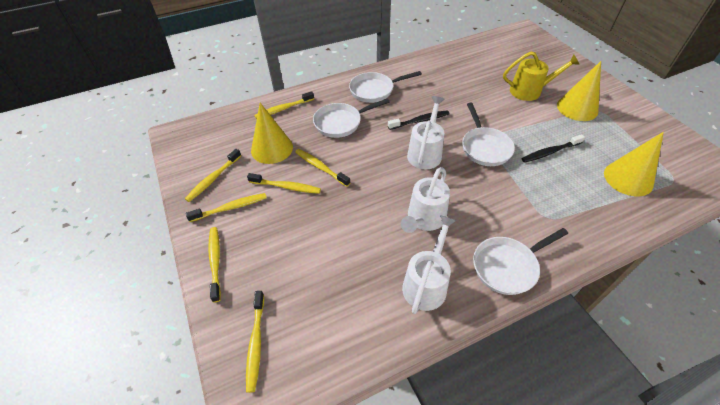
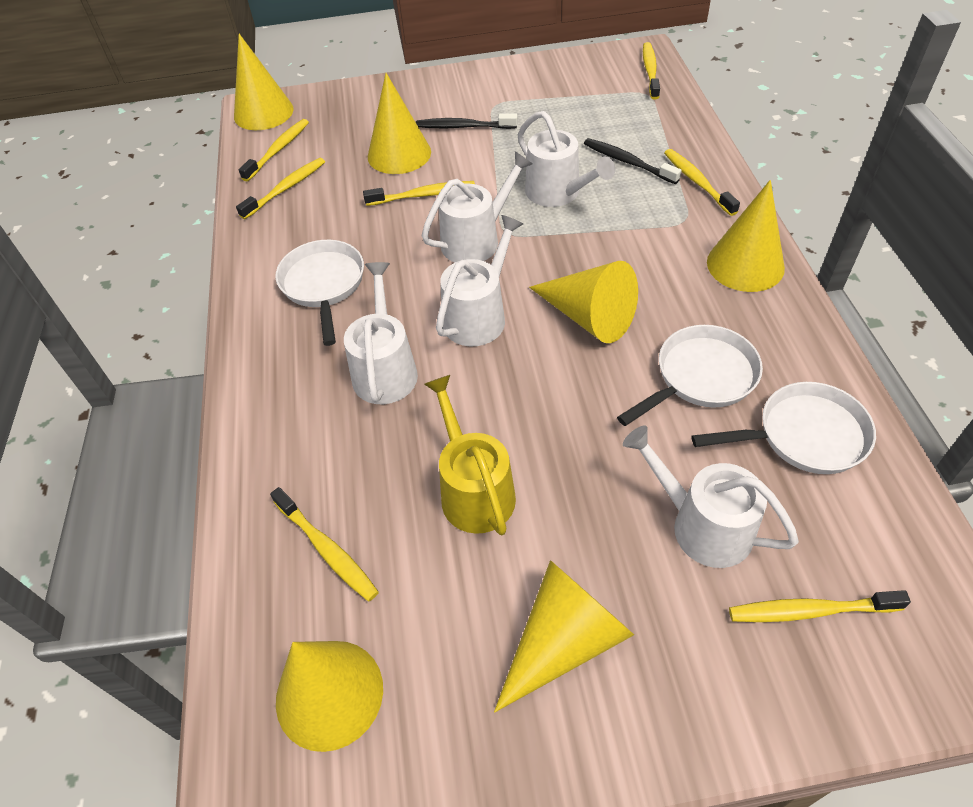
white pan: [313,99,390,138] [349,71,422,103] [462,103,515,166] [473,228,568,295] = 4 -> [276,240,364,346] [617,325,763,426] [691,382,876,474] = 3
white watering can: [401,167,450,233] [402,215,456,314] [407,96,444,169] = 3 -> [344,262,418,404] [422,151,533,262] [436,215,523,347] [518,111,615,207] [623,425,799,568] = 5
yellow cone: [251,103,293,164] [557,61,601,121] [604,132,664,196] = 3 -> [234,34,294,130] [276,641,383,752] [368,73,431,174] [494,560,634,712] [529,261,638,343] [707,180,785,292] = 6

